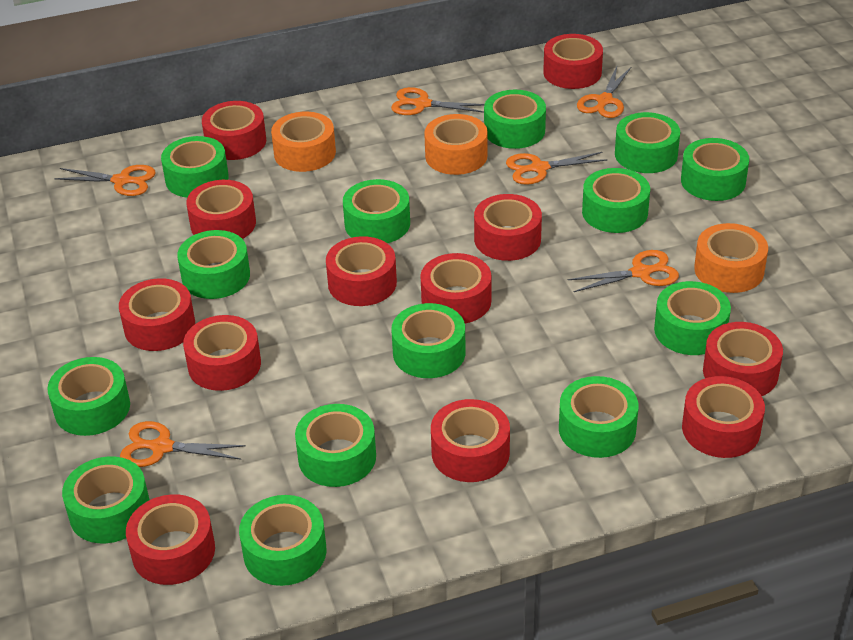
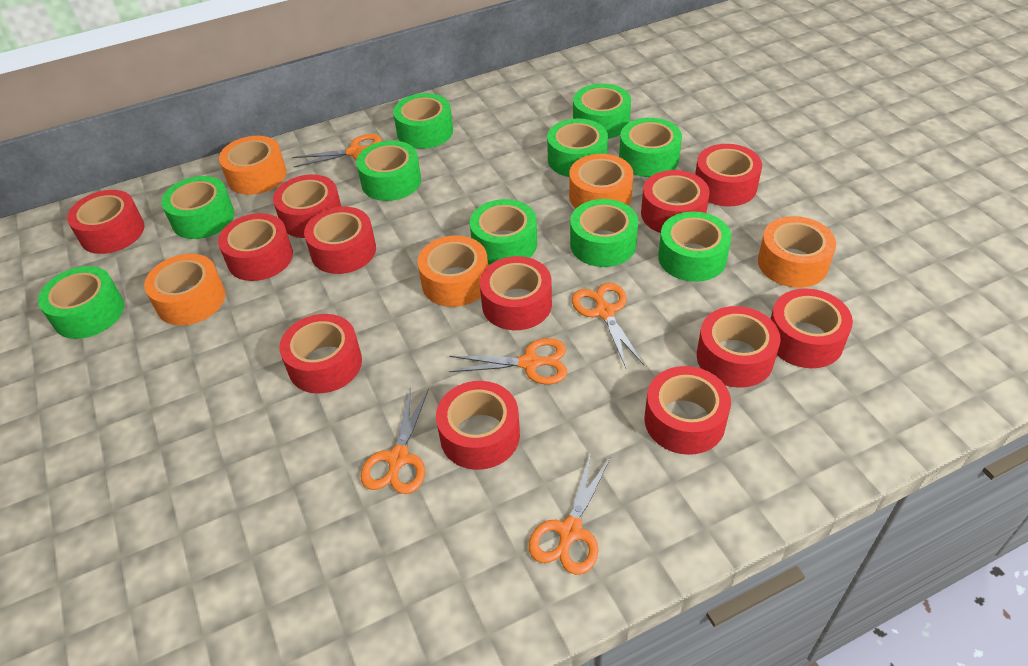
green tape: [47,357,130,436] [62,456,150,543] [161,136,229,198] [177,230,250,299] [239,495,326,586] [295,404,376,487] [343,179,410,243] [391,303,466,378] [484,90,546,149] [559,376,638,458] [582,168,650,233] [615,112,680,173] [654,281,731,355] [681,138,749,201] = 14 -> [38,266,124,339] [161,176,234,239] [356,140,421,201] [393,93,453,149] [470,199,537,265] [547,119,608,177] [570,199,638,267] [573,84,631,139] [619,118,682,177] [658,212,731,282] = 10
orange scissors: [54,165,156,196] [120,421,246,467] [391,87,485,115] [506,152,608,185] [568,250,679,292] [577,67,631,118] = 6 -> [292,134,382,167] [360,387,429,494] [449,338,567,385] [529,452,611,575] [572,283,644,368] = 5
orange tape: [271,112,336,172] [424,114,488,175] [694,223,768,293] = 3 -> [144,254,226,325] [219,136,287,195] [417,235,488,307] [569,154,633,209] [758,216,836,288] = 5

